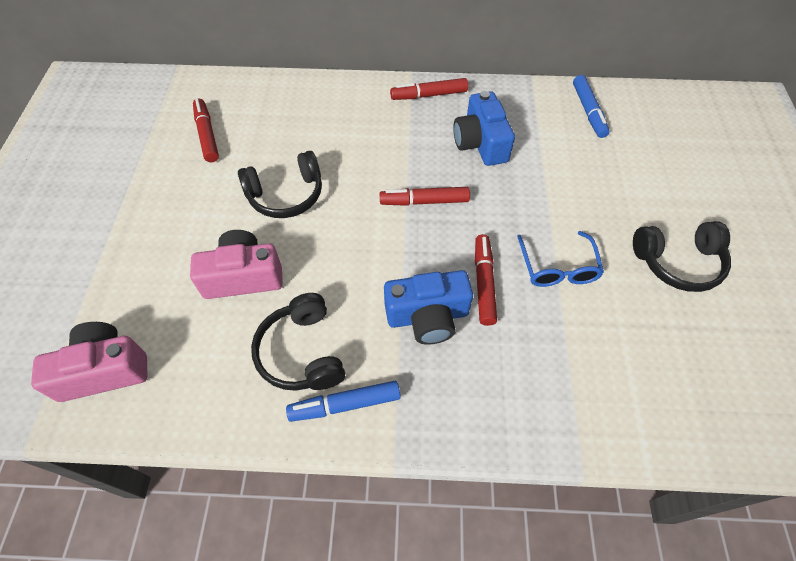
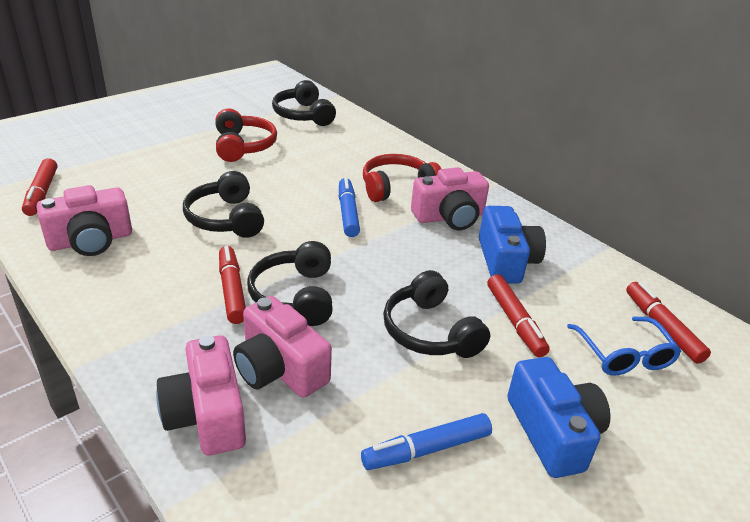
black headphones: [238,151,322,218] [251,293,345,391] [633,221,731,292] = 3 -> [183,171,264,238] [247,241,333,326] [272,80,336,126] [383,270,490,358] = 4
pink camera: [31,322,148,402] [190,230,283,299] = 2 -> [37,185,132,256] [156,335,246,456] [233,296,332,398] [411,167,489,230] = 4
red headphones: none = 0 -> [215,108,277,162] [363,154,441,202] = 2

